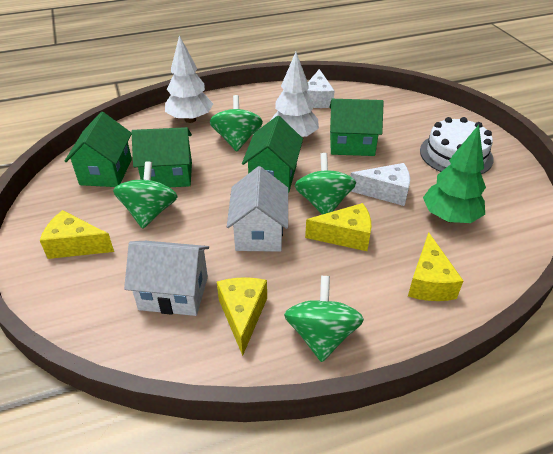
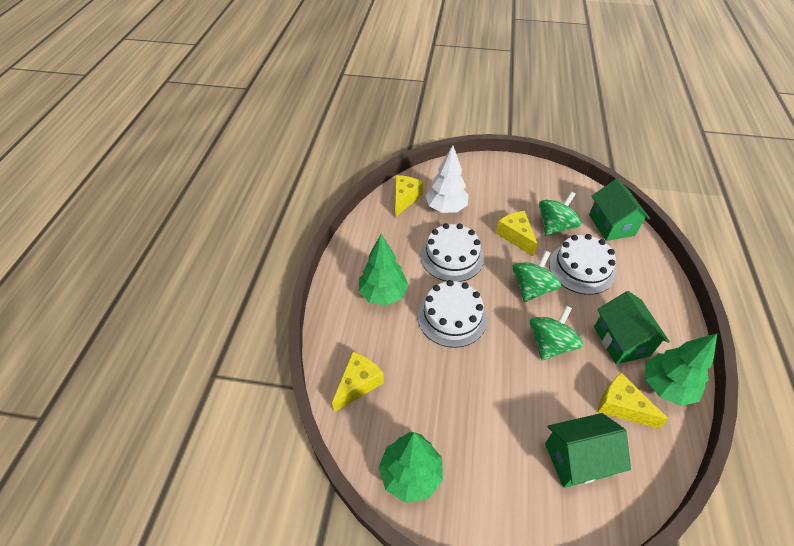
green house: [65,112,132,187] [131,127,192,187] [242,116,303,193] [329,99,384,156] = 4 -> [545,413,631,488] [589,178,650,241] [594,291,670,364] = 3
green spinning top: [113,161,178,229] [210,95,263,152] [284,276,364,362] [294,153,356,215] = 4 -> [512,251,561,302] [530,305,583,360] [539,192,581,236] = 3
green tree: [423,125,486,223] = 1 -> [358,234,408,305] [379,432,443,503] [645,333,717,406] = 3
white cake: [420,117,494,174] = 1 -> [418,280,487,348] [421,223,484,282] [549,234,616,295] = 3
white cheese: [306,69,335,108] [350,163,410,206] = 2 -> none = 0
white house: [124,241,209,316] [227,166,288,252] = 2 -> none = 0
white tree: [165,35,213,123] [270,52,319,137] = 2 -> [425,145,469,213] = 1

